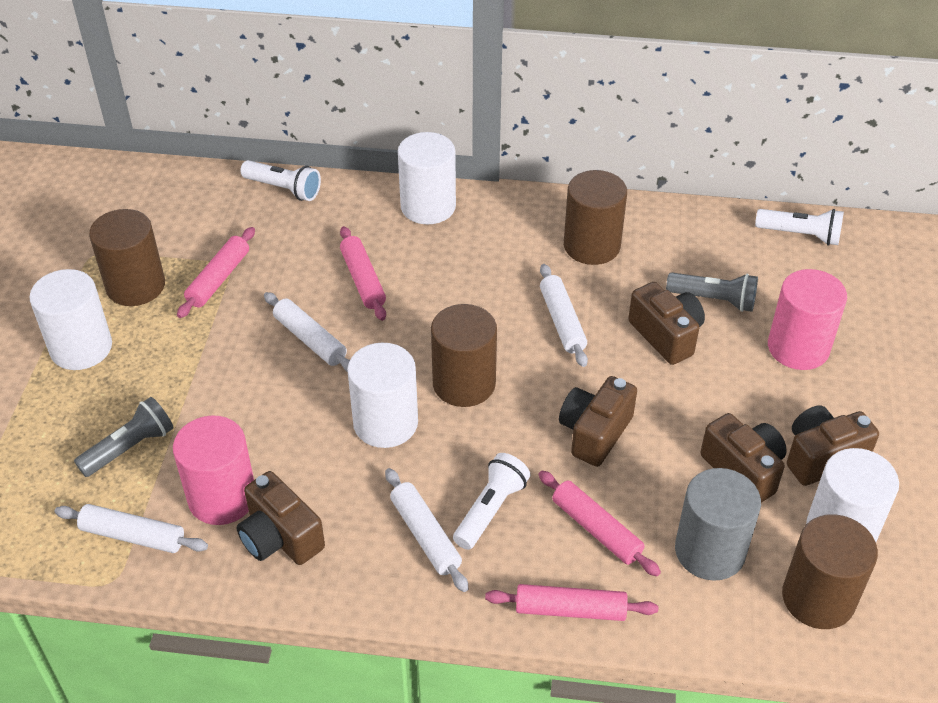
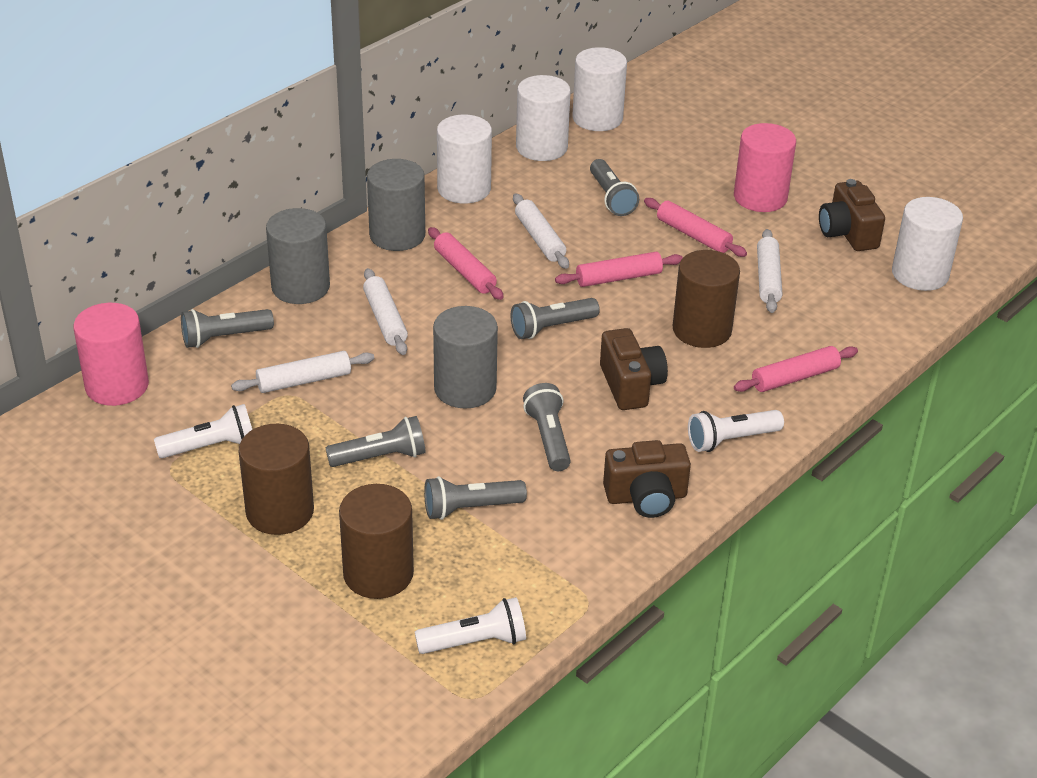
brown camera: [236,471,325,565] [559,376,637,467] [628,282,705,365] [700,413,787,503] [787,405,879,486] = 5 -> [600,328,668,410] [603,440,691,518] [819,179,885,251] = 3
brown cylinder: [89,209,165,306] [431,304,497,407] [564,170,627,265] [782,514,878,629] = 4 -> [239,424,314,535] [339,484,414,599] [673,250,740,348] = 3
grey cylinder: [675,468,761,581] = 1 -> [266,208,330,304] [367,159,425,251] [433,306,498,408] = 3
grey flashlight: [74,397,174,477] [666,272,758,312] = 2 -> [181,309,274,348] [326,416,426,467] [424,476,527,520] [511,298,600,339] [523,383,571,471] [590,159,639,216] = 6

